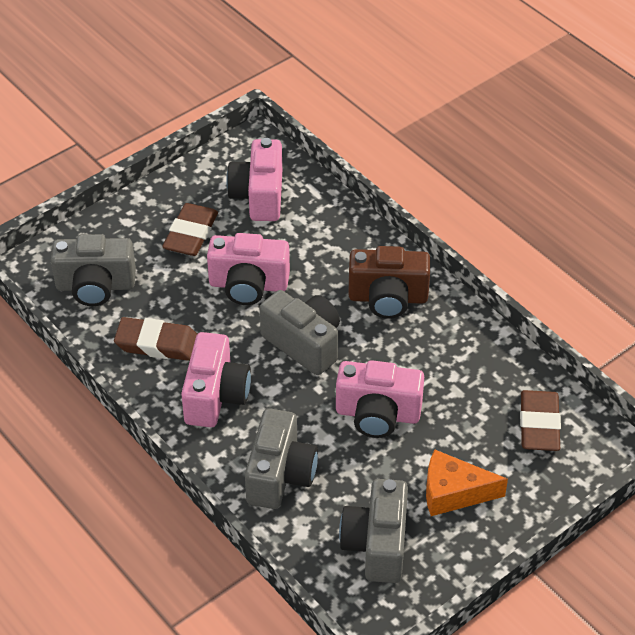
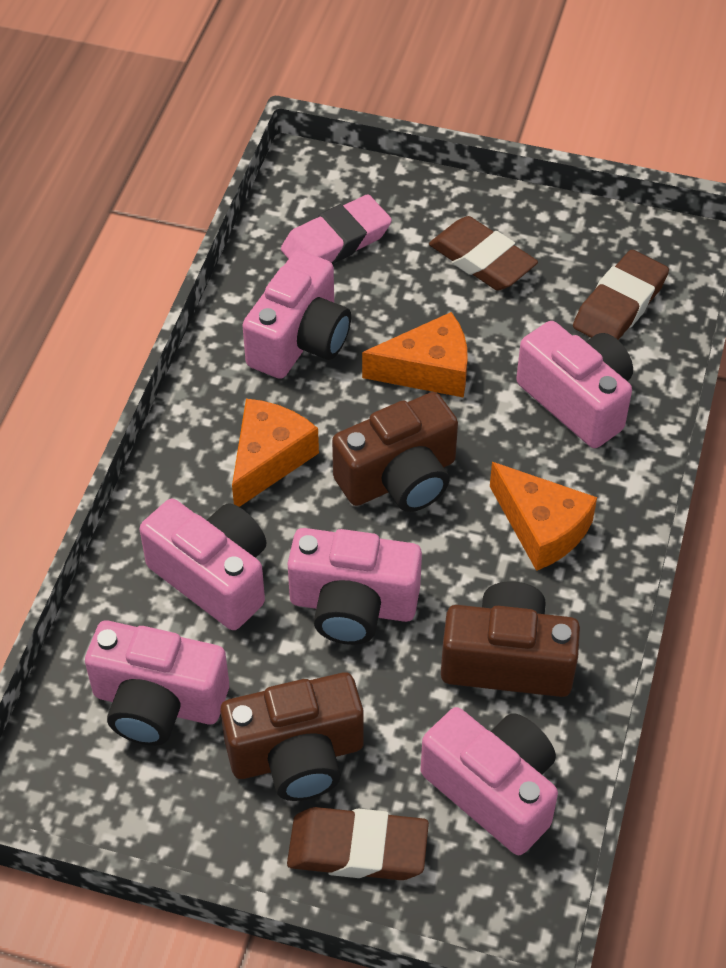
brown camera: [348,246,430,319] = 1 -> [220,672,364,801] [332,392,458,512] [441,581,580,697] = 3
grey camera: [51,234,136,306] [245,408,318,509] [260,290,340,375] [339,479,408,583] = 4 -> none = 0
orange cheese: [426,450,508,516] = 1 -> [232,399,319,507] [362,312,468,398] [490,462,597,571] = 3
pink camera: [181,332,251,427] [207,233,290,305] [226,138,282,221] [336,360,424,438] = 4 -> [85,620,229,746] [140,499,266,630] [242,250,351,379] [287,528,422,645] [421,707,558,855] [516,321,633,448] = 6
pink eraser: none = 0 -> [281,194,392,264] = 1

